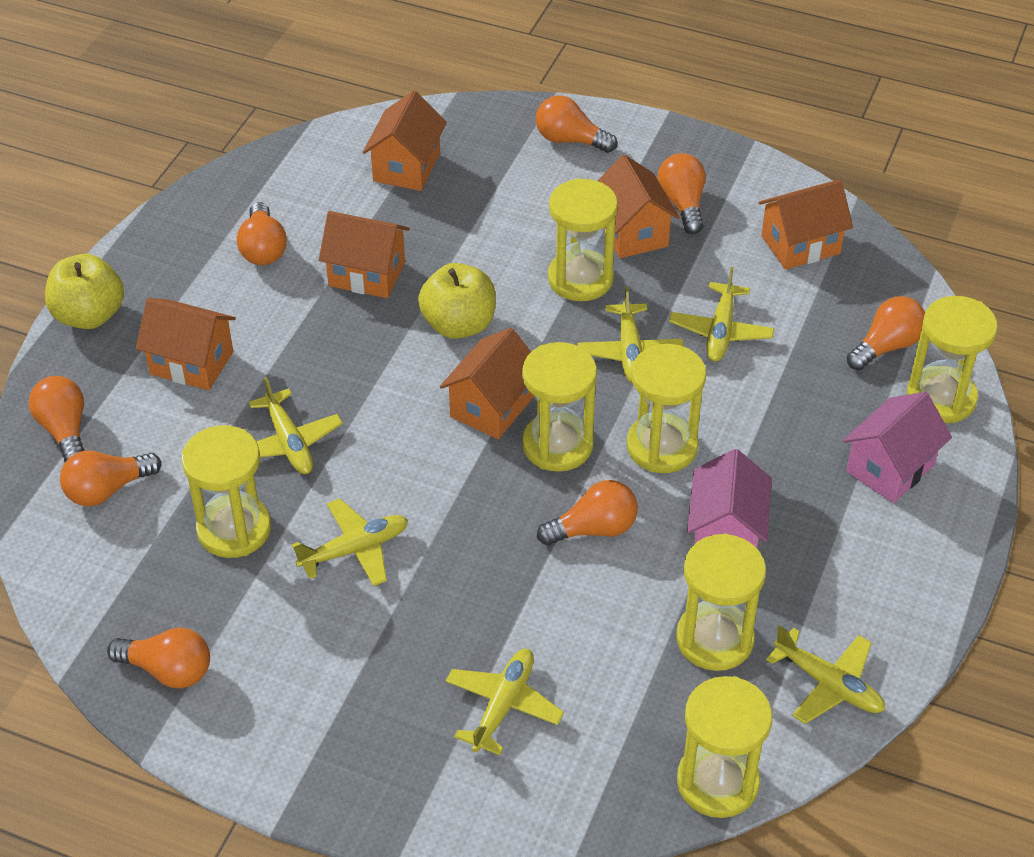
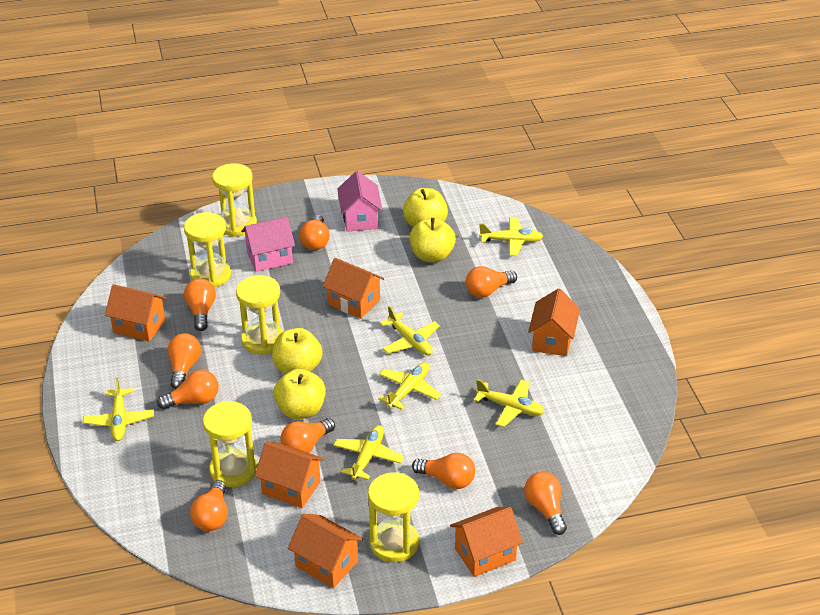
orange light bulb: [29,376,84,462] [60,451,161,506] [107,628,210,688] [237,202,287,265] [536,95,617,153] [537,480,638,545] [657,153,706,234] [847,296,925,370] = 8 -> [157,370,219,410] [168,333,201,389] [184,278,216,331] [190,480,228,531] [280,418,335,453] [299,215,330,250] [412,453,475,489] [466,266,517,298] [524,472,567,535] = 9
yellow apple: [45,254,124,329] [418,263,496,339] = 2 -> [272,328,323,374] [274,369,326,419] [403,188,448,227] [410,218,456,262] = 4
yellow hourglass: [181,425,271,558] [522,342,597,472] [548,178,618,301] [627,344,706,473] [676,533,766,671] [677,676,772,818] [907,296,998,423] = 7 -> [184,212,231,288] [203,401,257,487] [212,163,257,237] [236,275,283,355] [368,473,419,562] = 5

